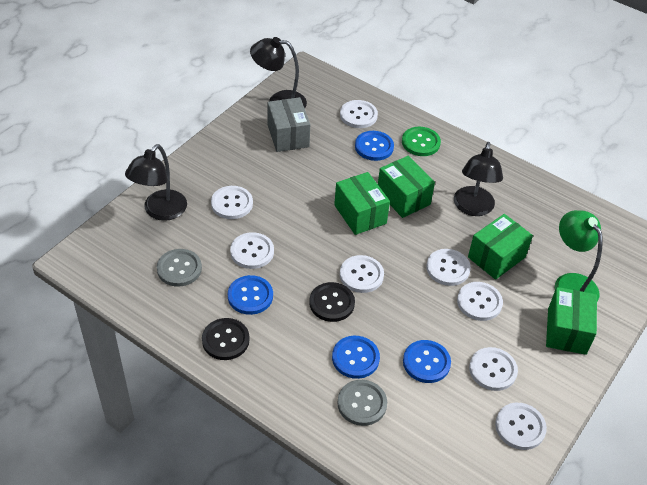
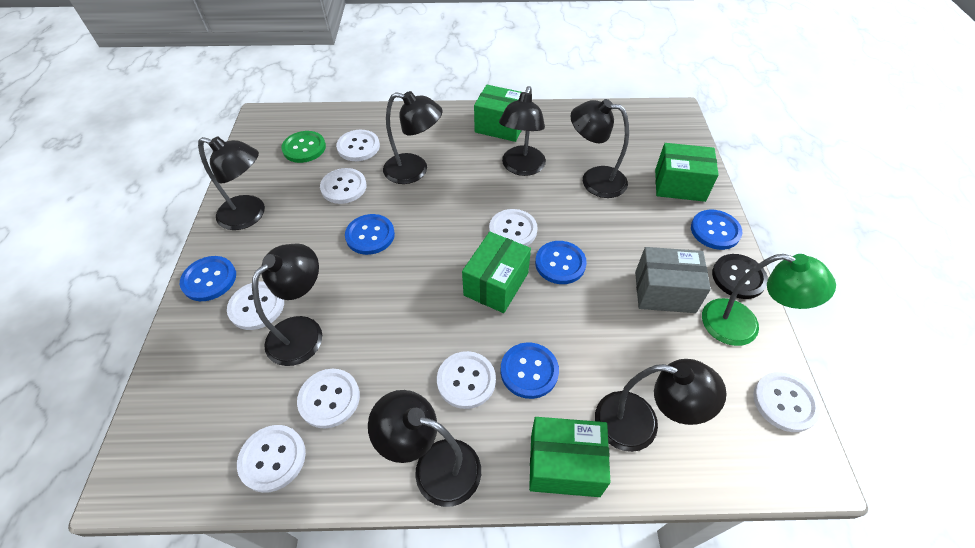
black button: [202,318,250,360] [309,282,355,322] = 2 -> [712,254,768,299] = 1
black lamp: [125,144,187,221] [250,37,307,108] [454,142,503,216] = 3 -> [198,136,265,230] [252,243,322,366] [368,390,481,507] [383,91,443,184] [499,86,546,176] [570,99,629,198] [595,359,727,452] = 7
blue button: [228,275,273,315] [332,336,380,379] [355,131,394,161] [403,340,451,383] = 4 -> [180,256,236,301] [345,214,395,255] [500,342,559,399] [535,241,587,284] [691,210,742,250] = 5
grey button: [157,249,202,287] [337,380,387,426] = 2 -> none = 0

